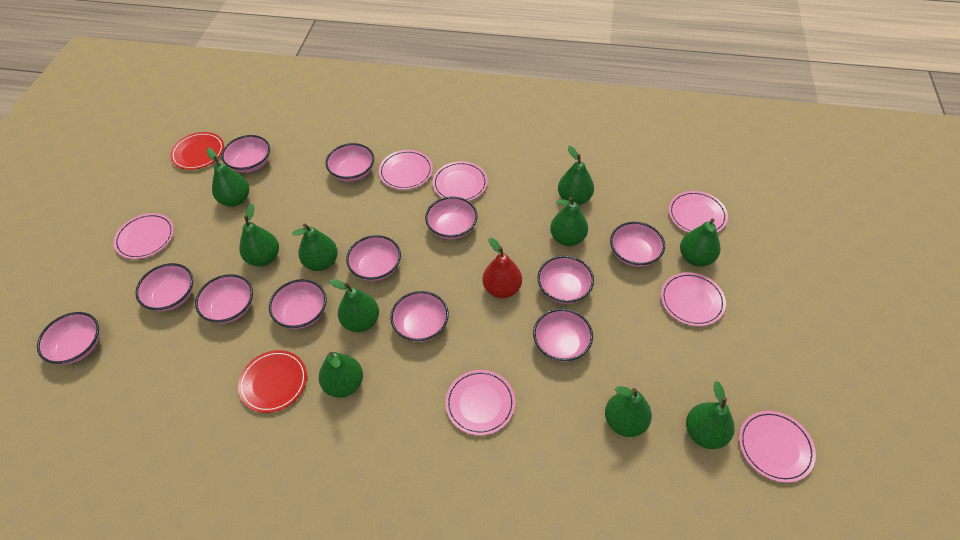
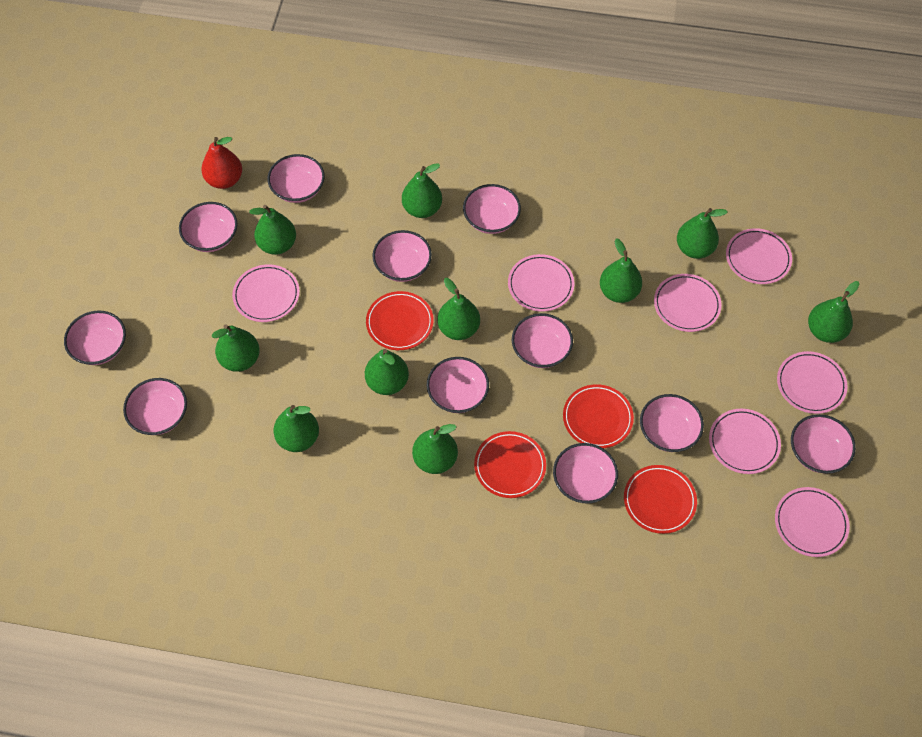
pink bowl: [37,312,100,364] [135,263,193,311] [195,274,253,324] [221,135,270,173] [269,279,327,329] [325,143,374,182] [346,235,401,281] [390,291,449,342] [425,196,478,239] [533,309,593,362] [537,256,594,304] [610,222,665,267] = 12 -> [64,311,126,365] [123,378,187,435] [179,202,238,252] [267,154,325,203] [373,230,432,282] [427,357,489,413] [463,184,521,234] [512,313,573,368] [553,443,618,504] [640,394,704,452] [791,414,856,474] = 11
red plate: [170,132,224,170] [238,350,307,413] = 2 -> [366,291,434,350] [474,431,546,498] [563,384,634,449] [624,465,697,534] = 4

